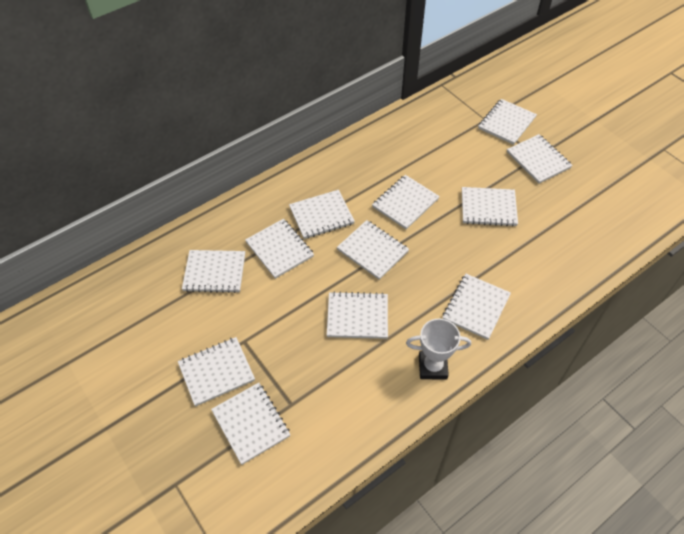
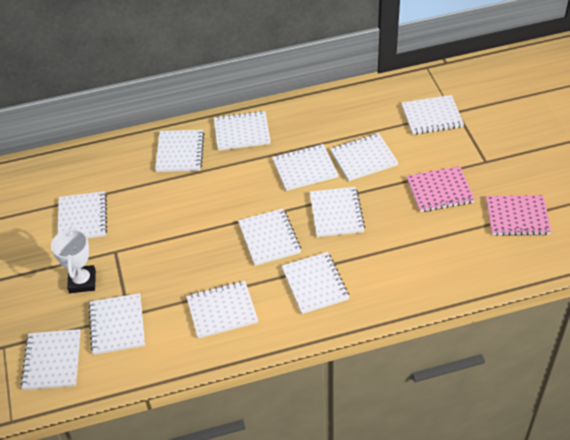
pink notebook: none = 0 -> [407,166,475,212] [486,195,551,236] = 2

